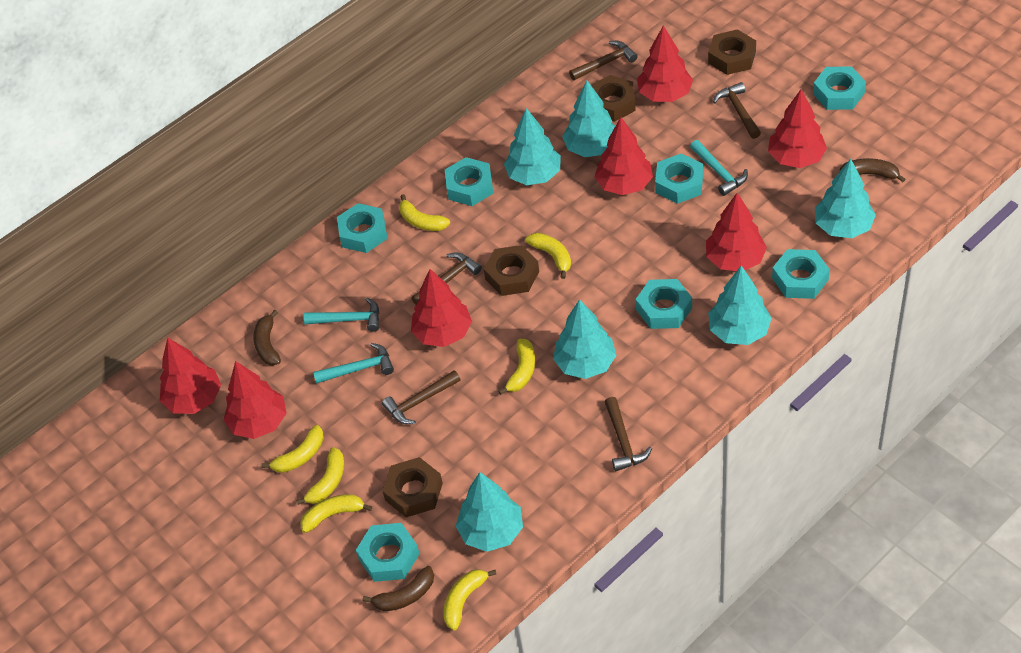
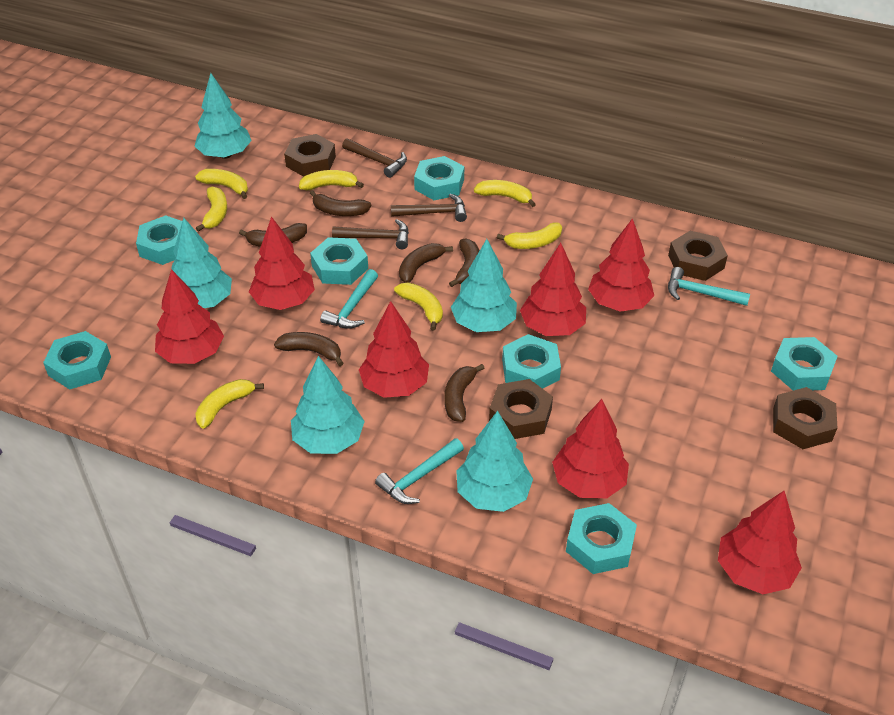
brown banana: [253,310,281,366] [362,566,434,611] [839,158,905,182] = 3 -> [239,223,307,247] [274,332,344,366] [310,190,371,216] [399,243,453,283] [444,364,484,422] [449,239,480,287] = 6
brown hammer: [382,370,461,424] [411,252,482,305] [569,41,638,80] [605,397,652,471] [713,82,761,139] = 5 -> [332,219,409,249] [342,138,407,178] [391,194,467,222] = 3
turquoise tree: [456,472,523,552] [504,108,561,185] [553,299,617,379] [562,80,615,157] [708,265,772,345] [815,159,876,238] = 6 -> [171,218,232,308] [194,73,252,159] [291,356,365,454] [451,239,517,332] [456,411,533,512] = 5

